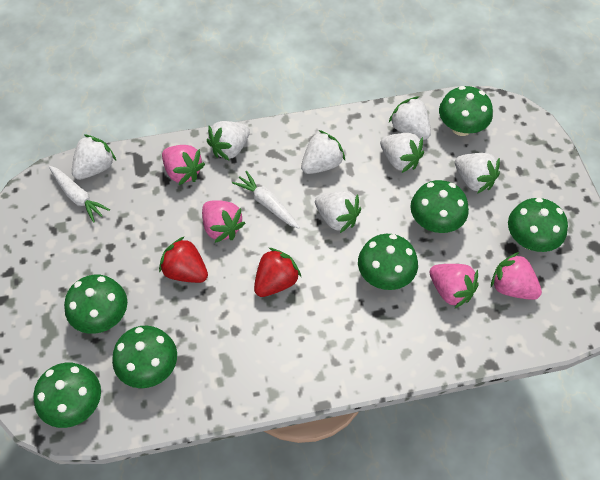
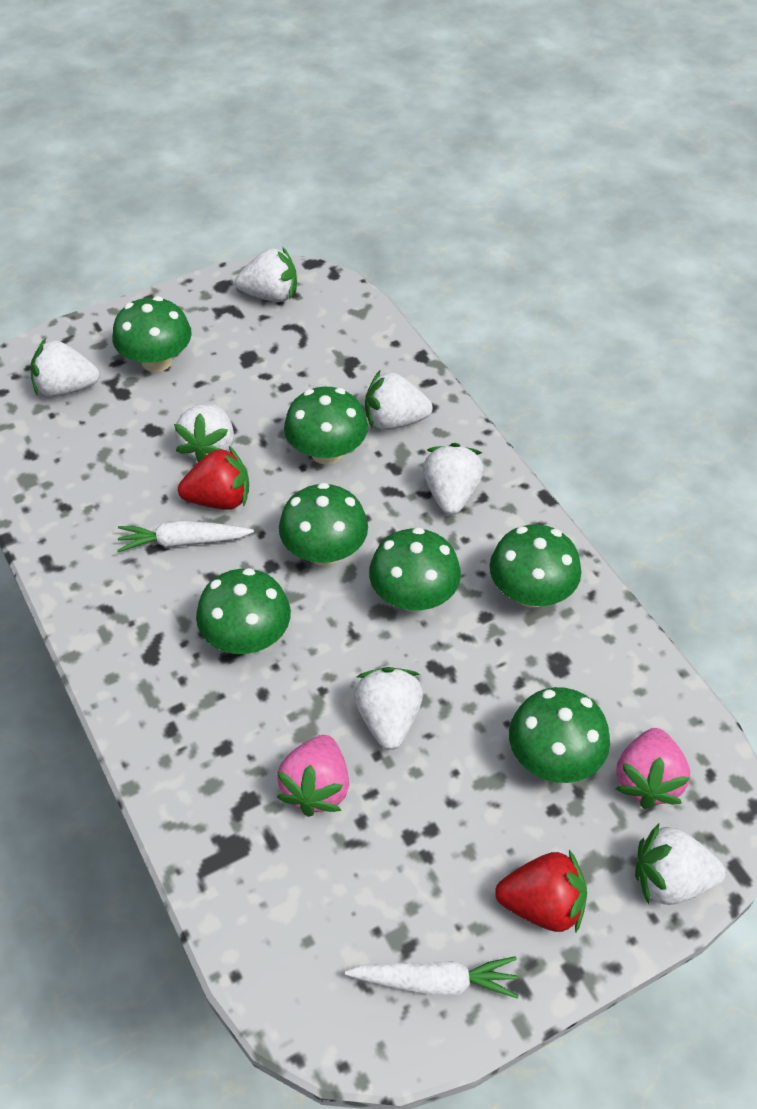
pink strawberry: [162,145,205,185] [202,200,245,243] [429,264,479,309] [491,252,542,300] = 4 -> [277,735,349,817] [616,728,690,809] = 2

